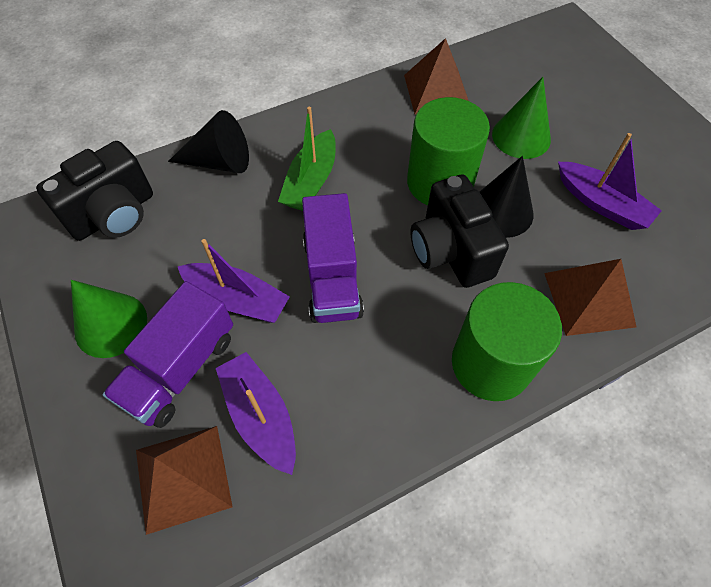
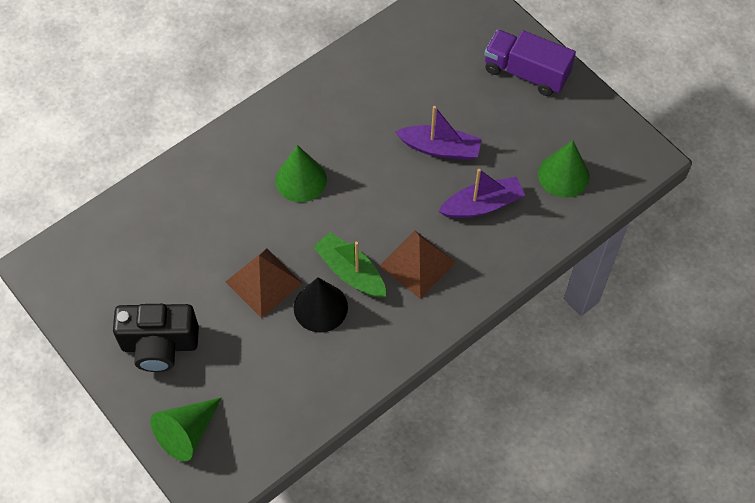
black camera: [36,141,153,241] [410,174,509,288] = 2 -> [113,304,199,372] = 1
black cone: [168,110,249,173] [480,156,533,238] = 2 -> [294,277,348,333] = 1
brown pyramid: [136,426,233,535] [404,38,469,114] [544,259,637,336] = 3 -> [226,248,303,318] [380,231,456,299] = 2
green cone: [71,280,147,358] [492,77,551,159] = 2 -> [150,397,222,461] [275,145,327,202] [538,140,589,198] = 3
green cylinder: [407,97,490,205] [452,282,562,401] = 2 -> none = 0
purple boat: [178,239,290,323] [216,352,296,475] [558,133,662,230] = 3 -> [395,106,482,160] [438,169,525,218] = 2
purple truck: [102,281,233,428] [302,193,364,323] = 2 -> [484,30,576,96] = 1

